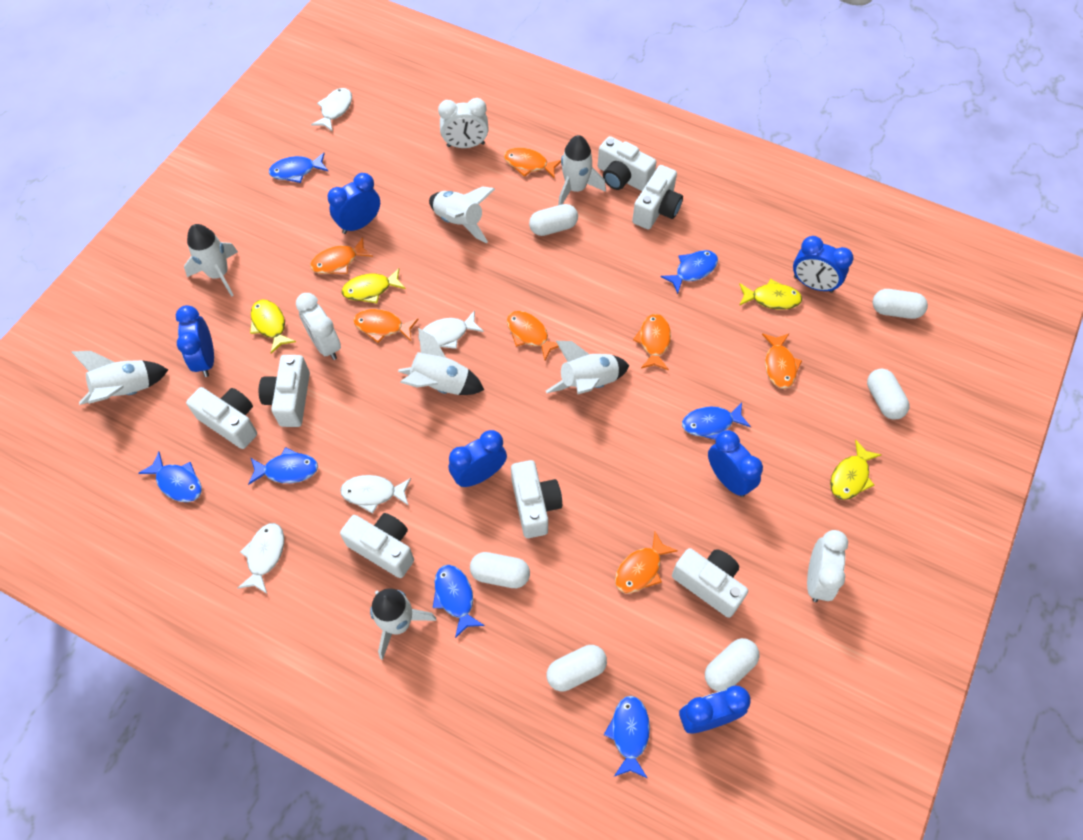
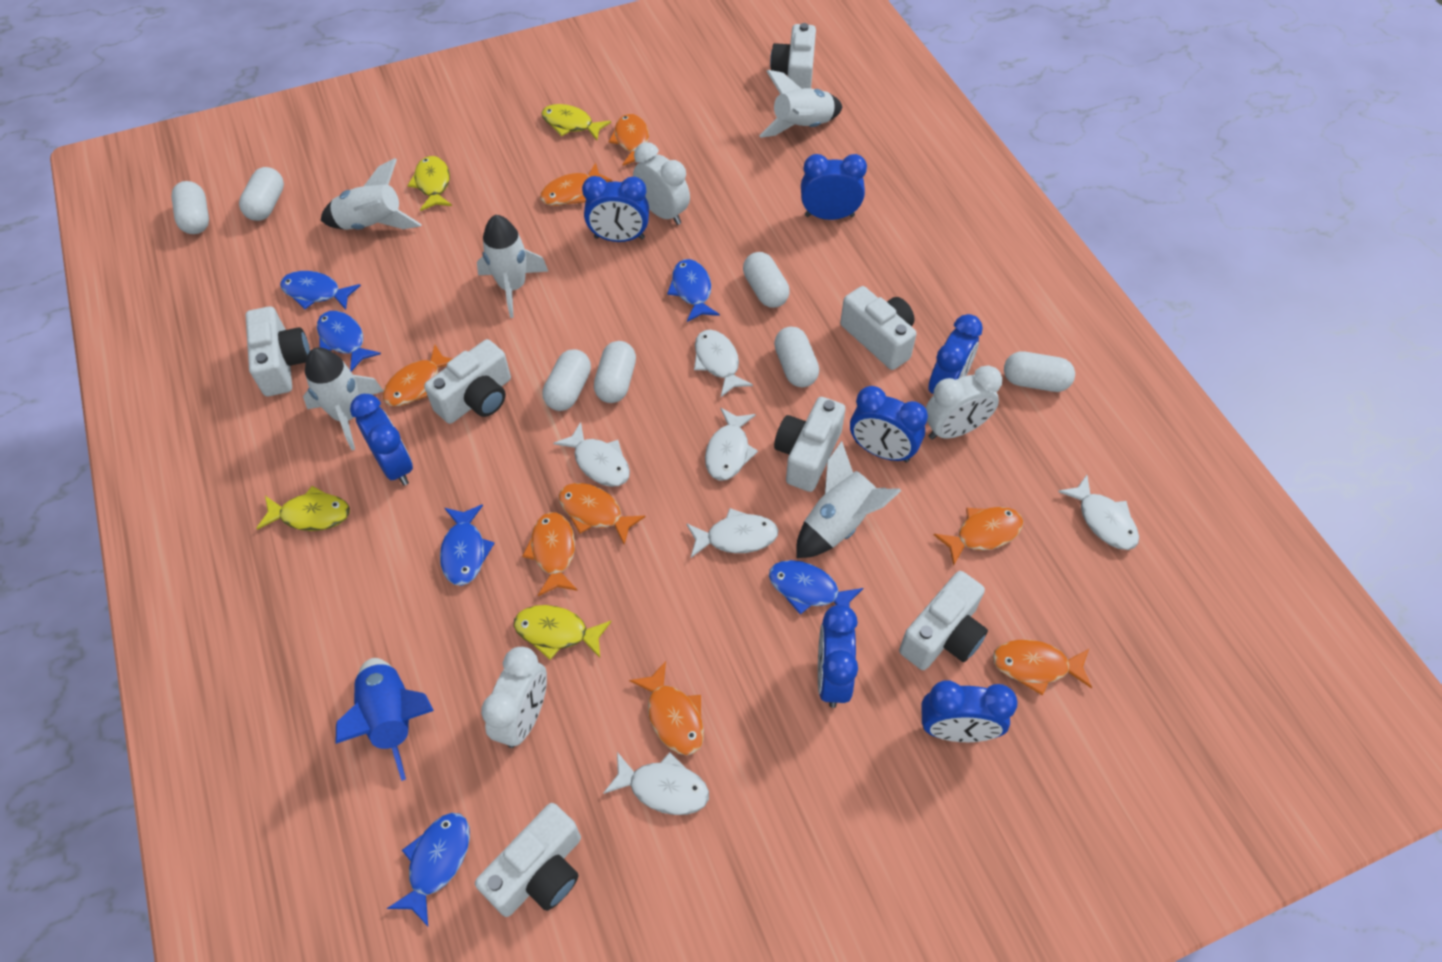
blue clock: [176,305,214,377] [328,173,380,234] [449,430,507,487] [679,686,751,733] [708,430,763,497] [793,236,854,293] = 6 -> [350,394,413,486] [582,176,649,242] [801,154,867,220] [818,605,858,708] [850,386,928,462] [921,680,1018,742] [928,314,983,394] = 7
blue fish: [138,452,202,502] [248,447,318,485] [269,153,329,183] [433,565,485,638] [604,696,650,778] [661,250,718,294] [682,402,751,440] = 7 -> [280,271,361,310] [317,311,381,371] [387,813,470,926] [440,504,495,586] [667,259,720,322] [769,560,863,615] = 6
blue rocket: none = 0 -> [335,658,434,781] = 1
orange fish: [310,237,373,274] [353,309,419,343] [504,148,561,179] [507,311,559,360] [615,532,678,593] [633,314,671,370] [762,334,802,389] = 7 -> [383,345,452,406] [522,512,578,596] [540,163,612,206] [559,483,645,545] [608,114,649,166] [629,661,704,755] [934,507,1023,566] [993,640,1092,695] = 8
white capsule: [470,552,530,588] [529,204,578,236] [547,645,607,691] [705,638,760,692] [867,369,909,420] [873,289,928,319] = 6 -> [171,181,209,234] [239,167,284,221] [542,349,591,411] [594,341,636,403] [743,252,789,308] [774,327,819,387] [1004,351,1075,392] = 7
white fish: [238,523,284,594] [311,88,352,132] [340,475,411,514] [418,310,484,349] = 4 -> [554,422,630,487] [603,752,709,815] [686,508,778,558] [694,330,753,397] [705,408,758,480] [1058,475,1139,550] = 6
white rocket: [71,351,168,405] [184,224,238,297] [370,588,436,660] [398,328,484,395] [429,186,495,243] [546,341,629,394] [558,135,606,205] = 7 -> [303,347,383,450] [320,158,422,230] [477,215,549,318] [759,70,842,138] [796,441,901,558] = 5

